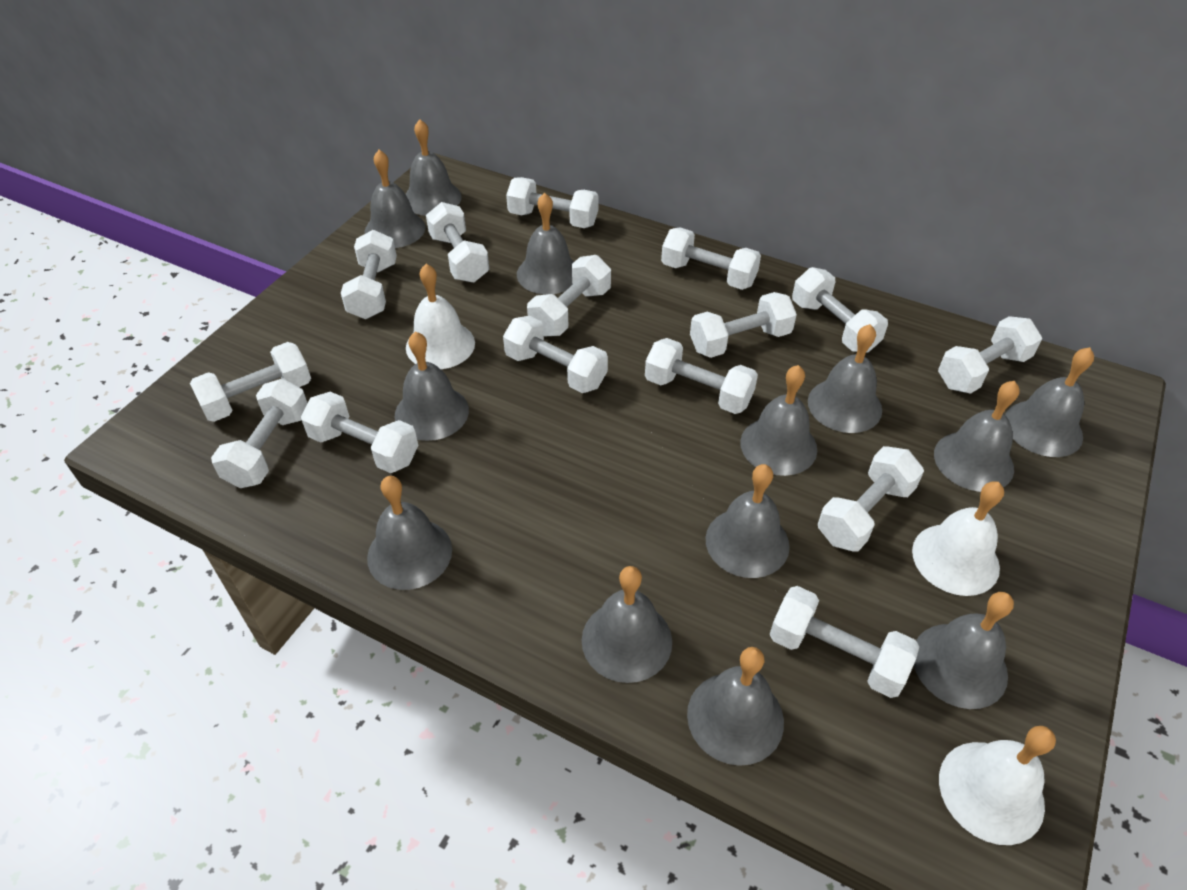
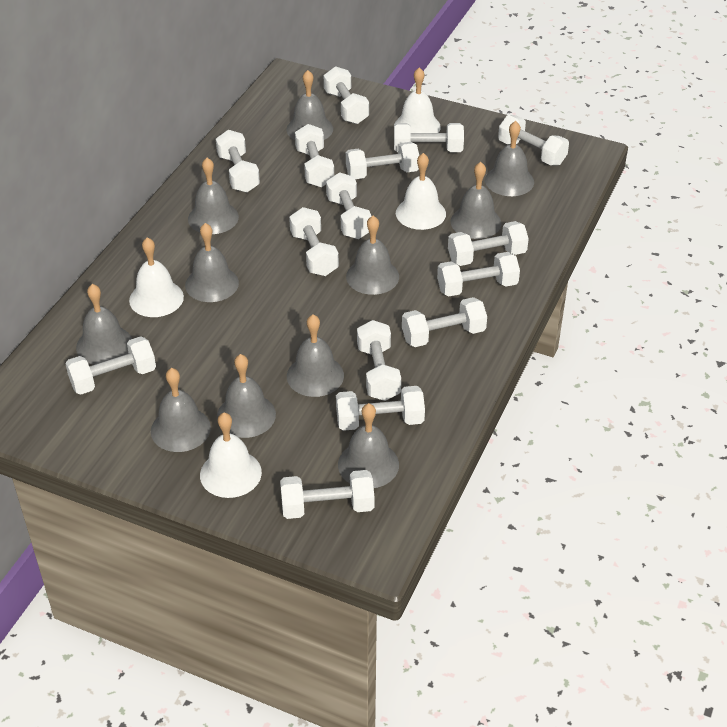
grey bell: [364,150,426,248] [367,476,452,590] [395,331,469,441] [406,119,462,216] [517,193,574,294] [582,566,672,683] [687,647,784,766] [706,464,790,578] [740,365,817,476] [808,324,882,433] [914,592,1014,709] [934,381,1020,492] [1005,347,1094,457] = 13 -> [76,284,132,365] [151,368,211,452] [185,223,239,302] [188,158,239,234] [217,354,276,438] [287,70,333,140] [287,314,344,397] [338,403,399,488] [346,216,399,295] [451,162,501,239] [485,121,534,196] = 11
white bell: [406,264,475,369] [912,482,1004,596] [939,726,1056,845] = 3 -> [129,237,184,317] [200,413,262,498] [394,67,441,133] [396,153,446,230] = 4

